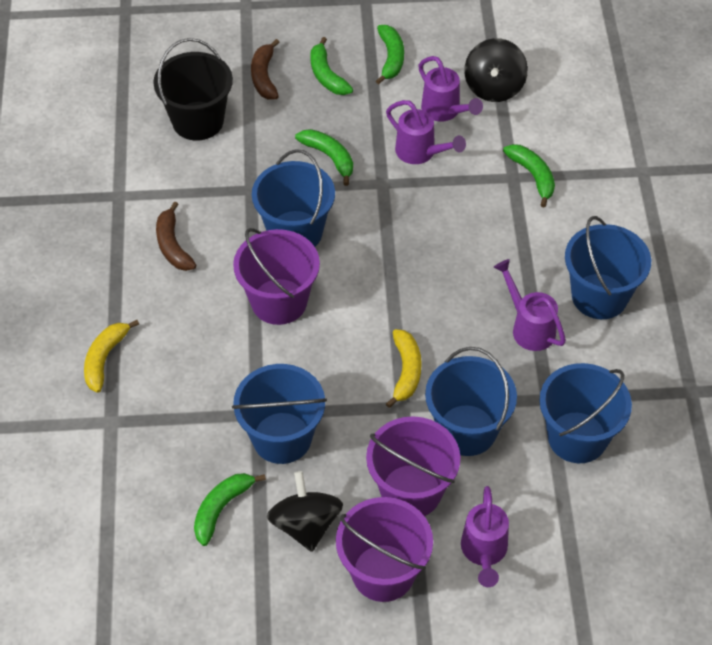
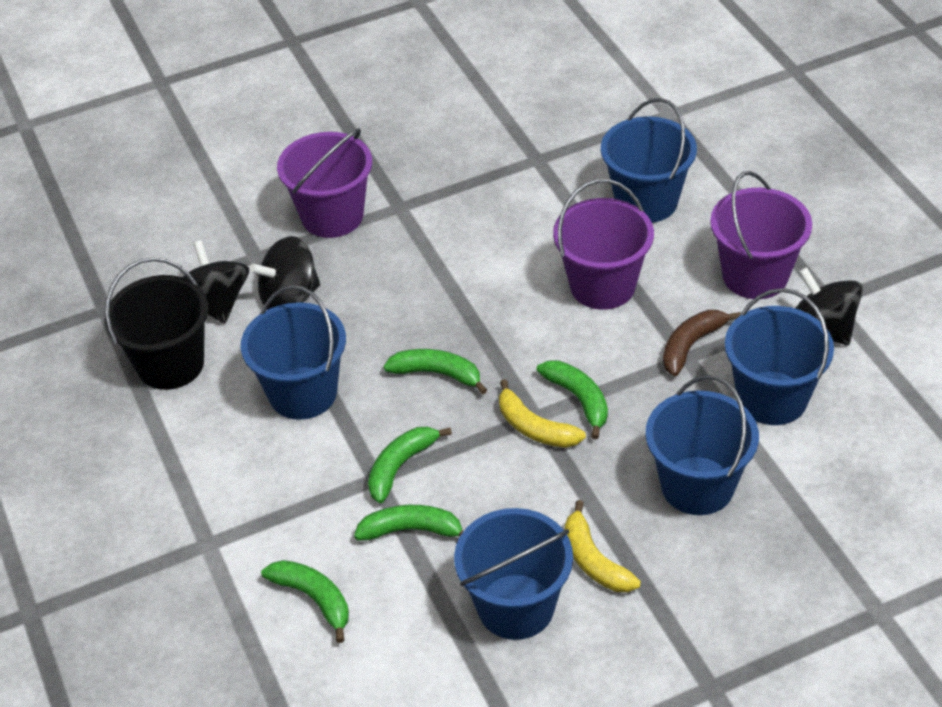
black spinning top: [267,471,343,552] [464,38,528,102] = 2 -> [183,240,249,324] [250,236,320,310] [795,267,863,346] = 3
brown banana: [156,201,196,271] [251,39,279,100] = 2 -> [663,310,741,376] = 1
purple watering can: [386,100,466,164] [418,56,483,122] [461,486,509,587] [494,259,566,351] = 4 -> none = 0

